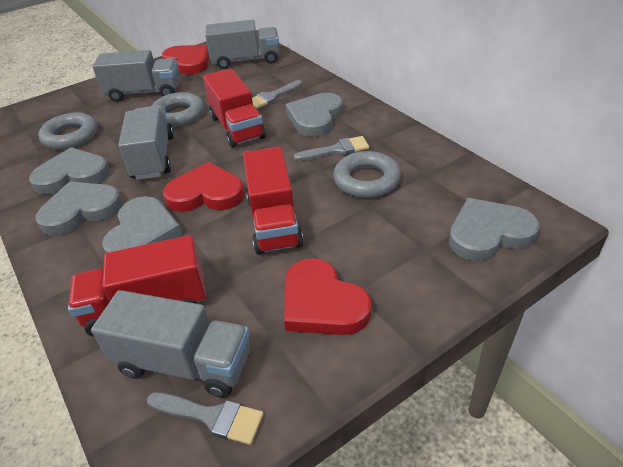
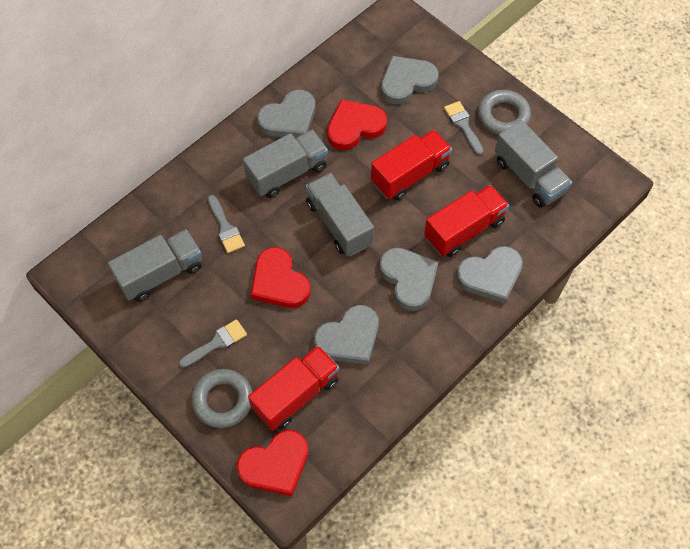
grey ring: [38,112,98,150] [152,92,204,127] [333,151,401,198] = 3 -> [191,369,252,428] [478,90,531,135] = 2

